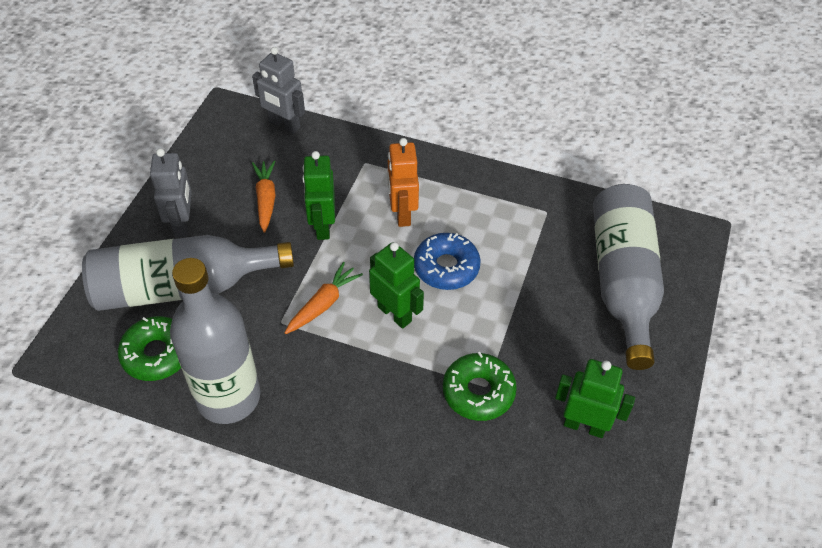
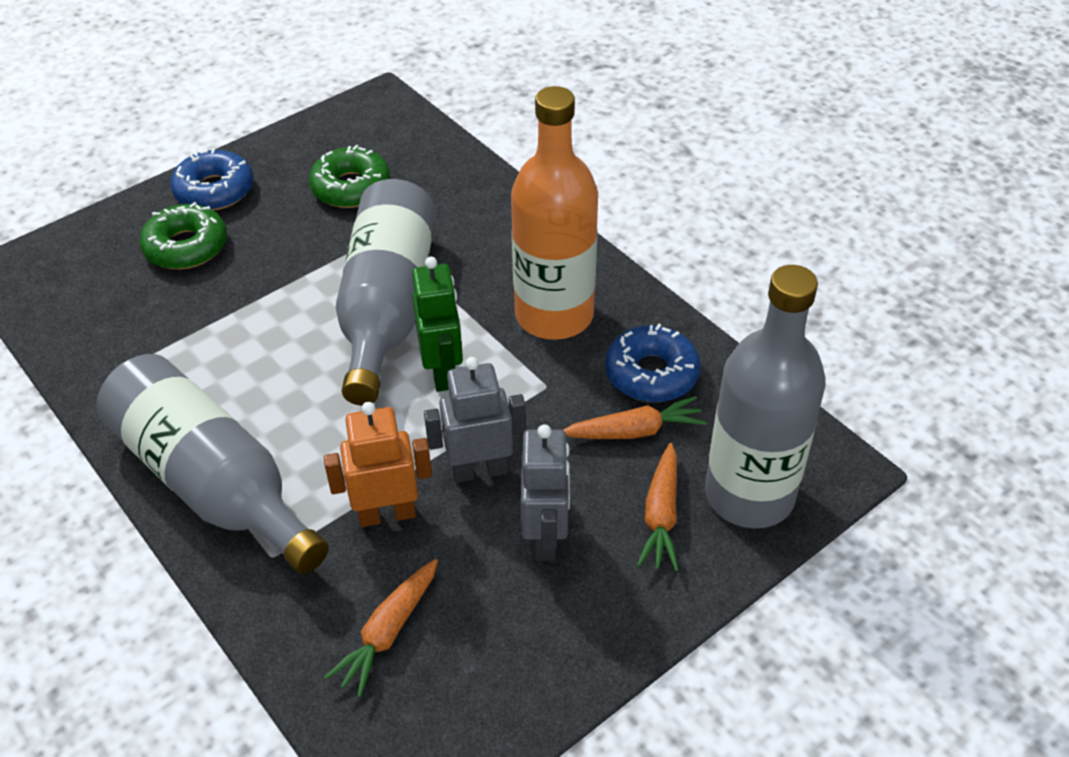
blue donut: [414,233,481,290] = 1 -> [170,148,253,211] [605,323,701,402] = 2
green robot: [302,151,335,240] [369,242,424,329] [555,359,635,438] = 3 -> [412,257,463,392] = 1
orange bottle: none = 0 -> [511,86,598,340] = 1
orange carrot: [252,160,276,233] [285,262,363,334] = 2 -> [324,559,438,697] [563,396,707,439] [637,443,679,571] = 3

